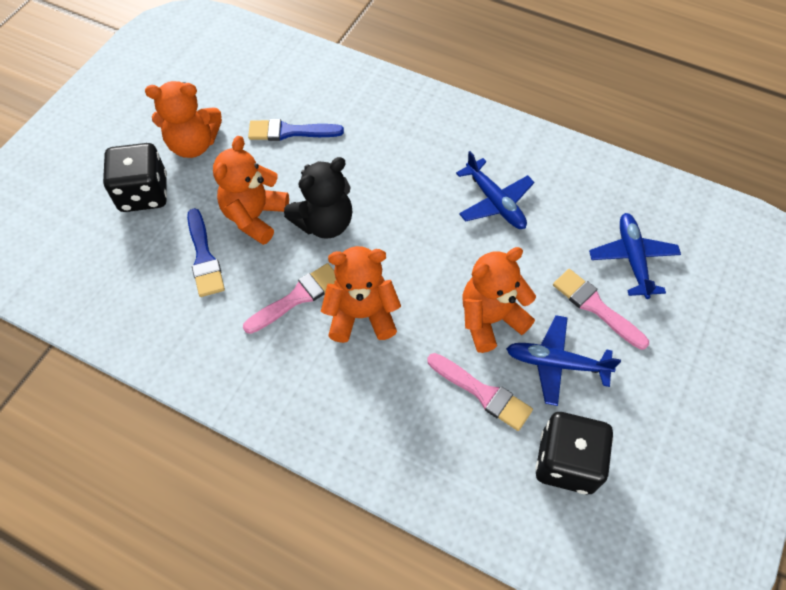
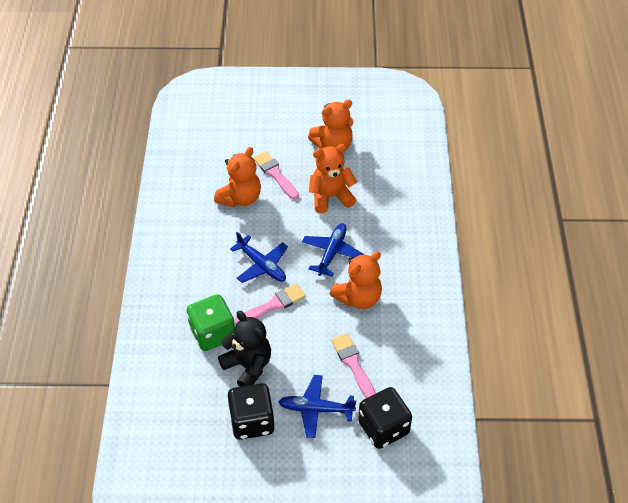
blue brush: [187,208,225,297] [248,119,344,141] = 2 -> none = 0
green dice: none = 0 -> [186,294,235,351] = 1

